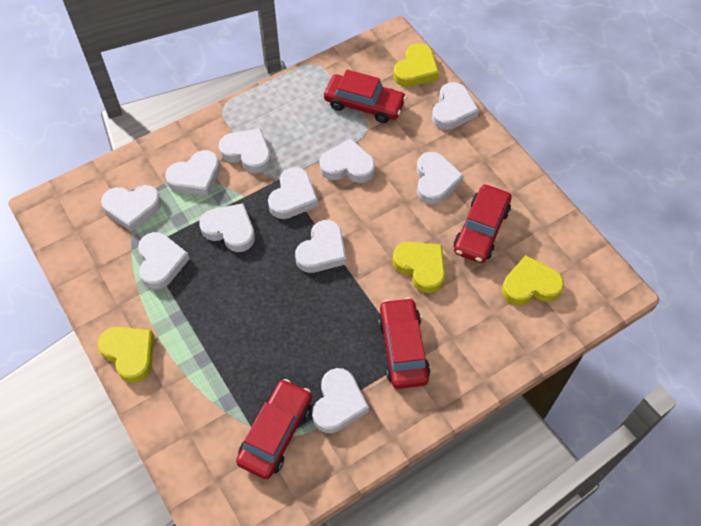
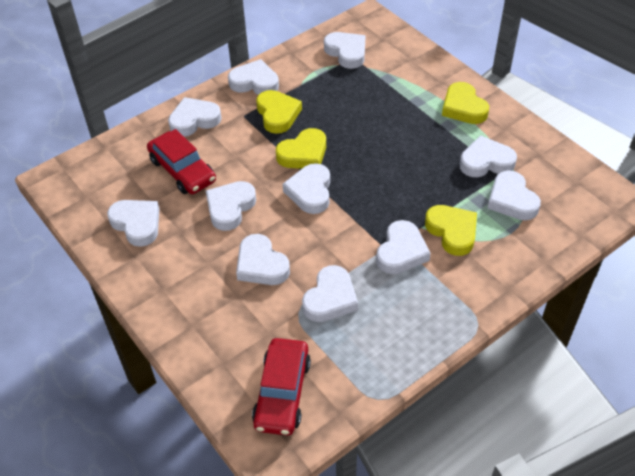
red car: [236,379,312,479] [324,69,407,123] [378,297,430,389] [454,185,511,263] = 4 -> [147,129,216,194] [252,338,311,435] = 2

